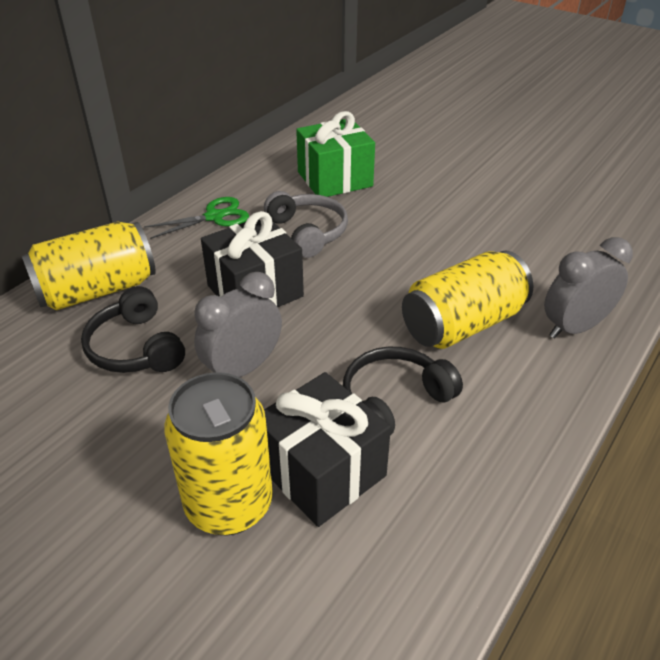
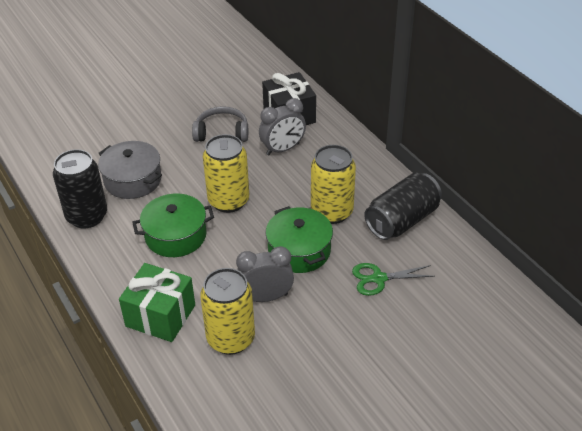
black can: none = 0 -> [53,149,107,228] [364,173,442,240] = 2
black gift: [201,211,304,307] [264,372,391,527] = 2 -> [262,72,316,125] = 1
black headphones: [81,286,185,373] [343,347,463,435] = 2 -> none = 0
green pot: none = 0 -> [132,194,214,257] [266,206,333,273] = 2
grey pot: none = 0 -> [98,141,162,199] = 1

